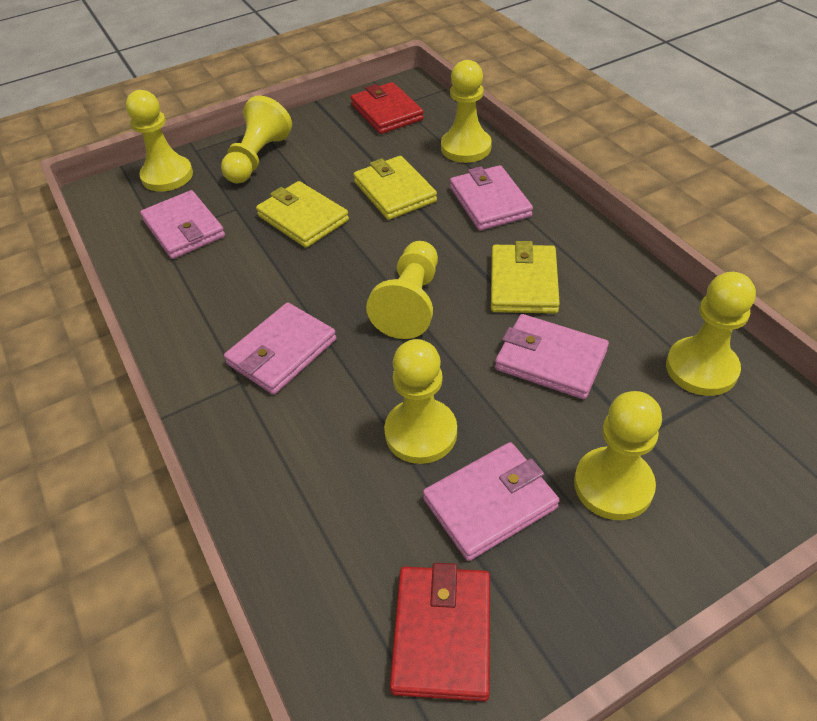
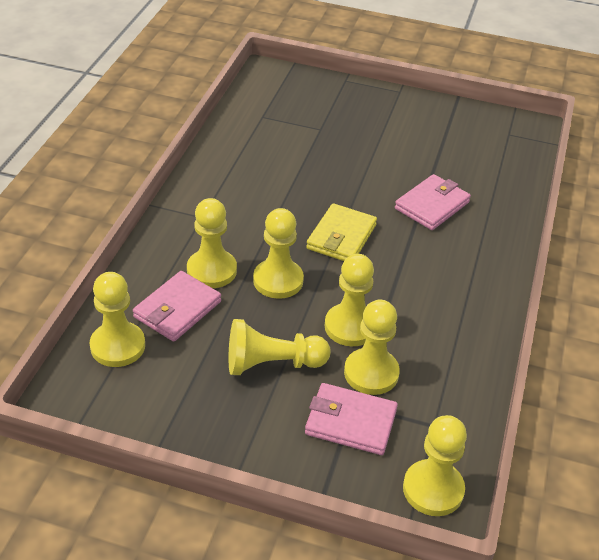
pink wallet: [140,190,225,259] [224,303,337,395] [423,442,560,561] [450,165,533,231] [495,314,609,399] = 5 -> [133,271,221,342] [305,383,398,455] [395,174,471,230] = 3
red wallet: [350,82,424,134] [390,563,490,701] = 2 -> none = 0
yellow wallet: [256,181,349,248] [353,156,437,220] [491,241,560,314] = 3 -> [306,203,377,261] = 1

